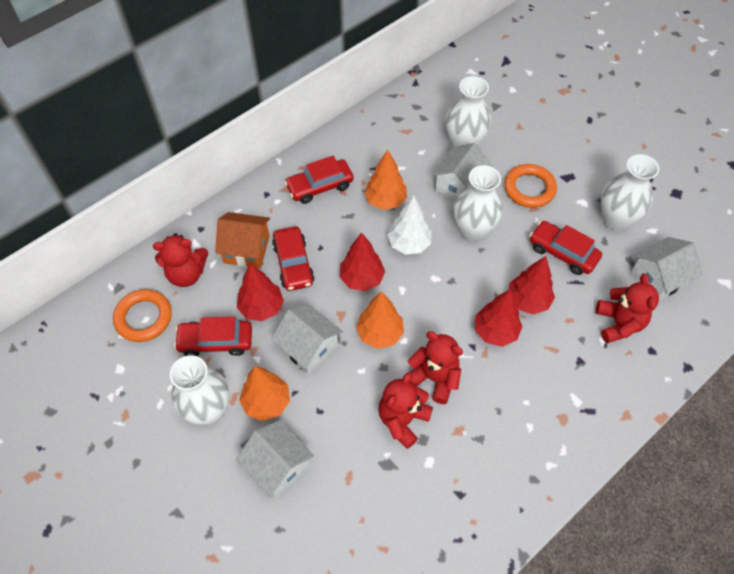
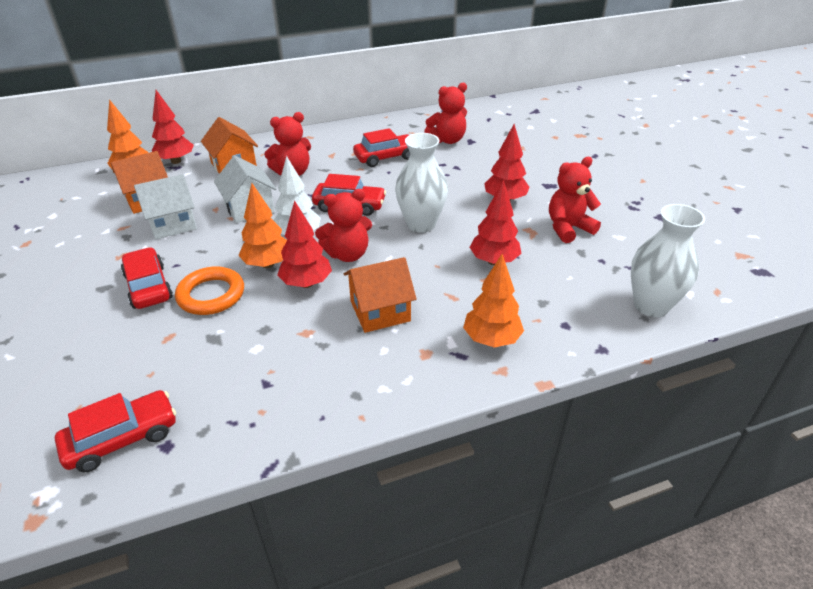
orange house: [215,212,270,268] = 1 -> [111,151,168,214] [201,117,258,174] [344,257,416,333] = 3
orange ring: [113,289,172,342] [504,164,557,208] = 2 -> [175,266,244,315] = 1
white house: [236,420,314,498] [271,304,343,374] [432,143,493,200] [631,237,702,300] = 4 -> [134,174,197,239] [214,155,277,223] = 2
white vase: [170,355,229,425] [446,76,491,147] [453,165,503,242] [601,154,659,231] = 4 -> [395,133,448,233] [631,204,705,317] = 2

